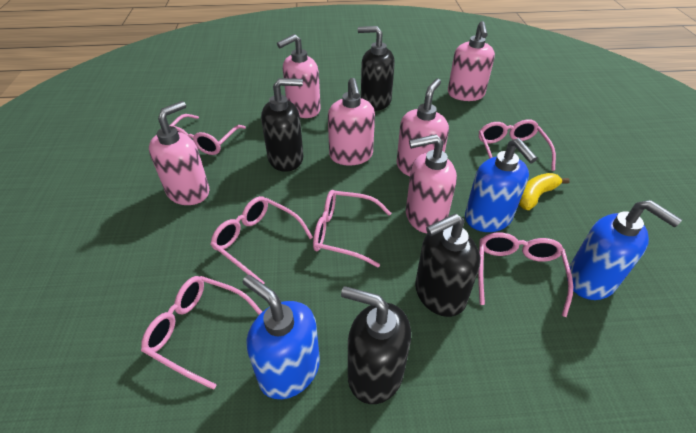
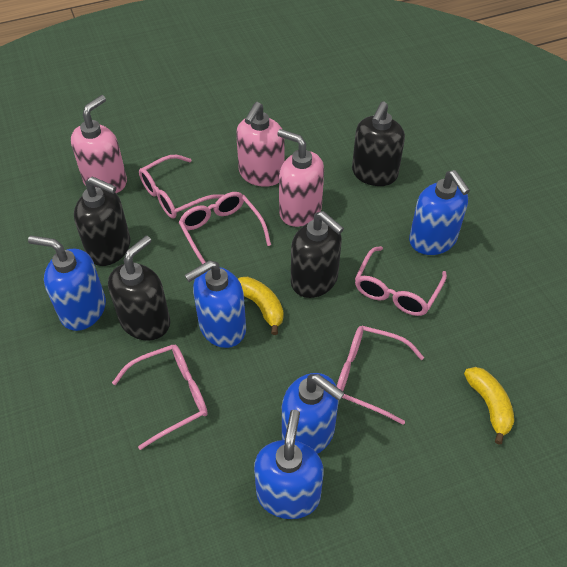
blue soap dispenser: [243,275,320,399] [465,138,537,232] [567,200,682,300] = 3 -> [28,235,106,331] [185,260,246,348] [254,410,324,519] [282,373,344,454] [409,170,470,255] = 5
pink glasses: [141,276,262,390] [170,114,246,155] [210,196,313,284] [313,190,391,268] [478,232,573,317] [479,119,556,171] = 6 -> [112,345,208,450] [139,155,223,219] [178,192,271,264] [337,326,424,425] [355,246,447,316] = 5
pink soap dispenser: [149,101,210,205] [277,34,321,118] [328,78,375,166] [397,79,449,176] [406,134,457,233] [448,21,495,101] = 6 -> [71,95,127,193] [236,102,285,187] [277,129,324,227] = 3
yellow banana: [519,173,570,210] = 1 -> [238,277,284,335] [464,367,514,445] = 2

